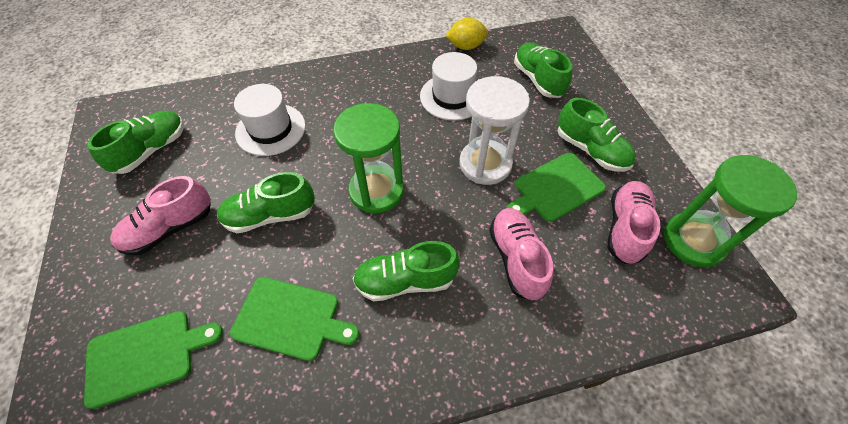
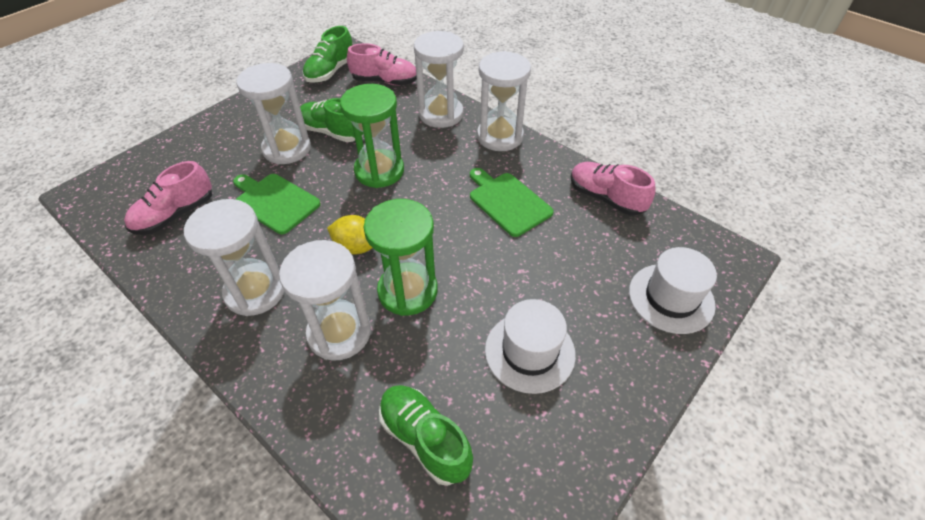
green cutting board: [84,311,223,409] [230,277,359,361] [507,153,606,222] = 3 -> [233,174,321,234] [470,168,554,237] = 2
green shoe: [87,111,184,174] [217,172,315,233] [353,241,460,301] [514,42,572,98] [558,98,636,172] = 5 -> [300,98,364,142] [302,26,352,83] [379,385,473,486] = 3
white hourglass: [459,76,530,185] = 1 -> [184,199,284,316] [236,63,311,164] [279,240,371,361] [414,31,464,128] [477,51,531,151] = 5

